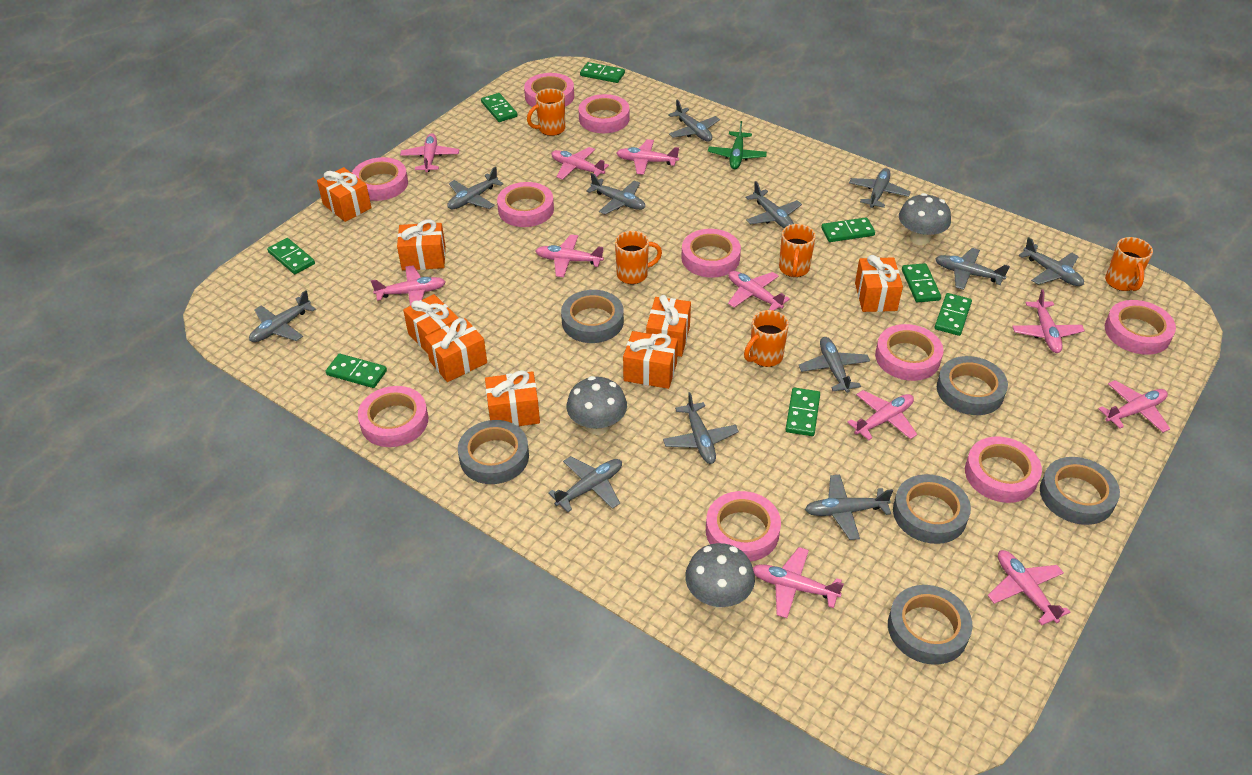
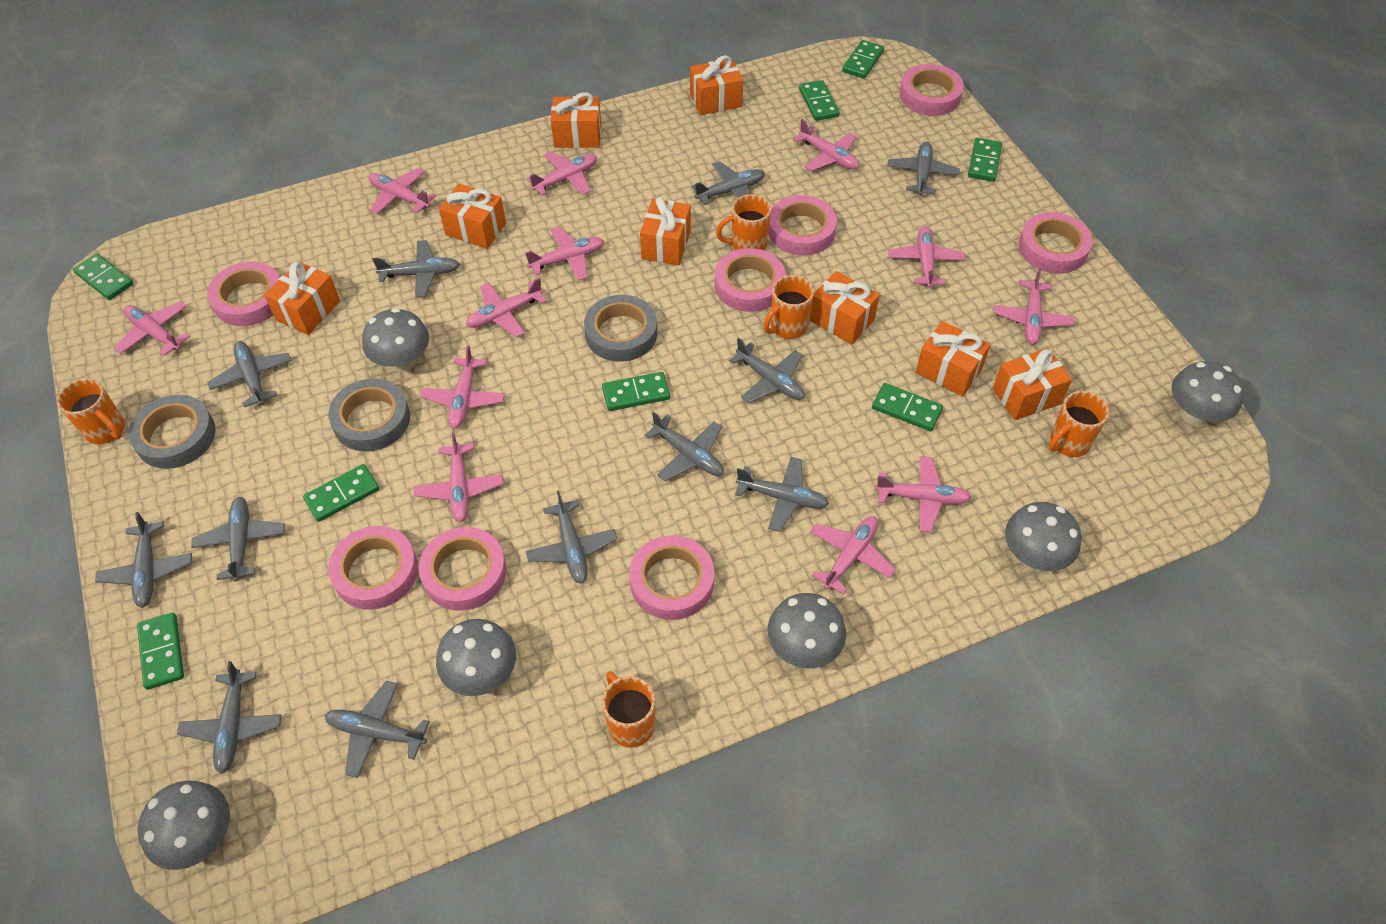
green plane: [708,121,767,169] = 1 -> none = 0
grey mushroom: [567,376,627,435] [685,543,755,608] [899,193,951,245] = 3 -> [138,781,230,870] [362,308,429,372] [436,619,516,696] [768,593,846,668] [1005,502,1082,571] [1172,361,1244,426] = 6
grey tape: [458,420,529,484] [561,290,624,343] [888,585,972,665] [893,474,971,544] [937,356,1008,415] [1040,457,1120,525] = 6 -> [128,395,216,469] [328,379,410,451] [584,295,657,362] = 3
pink plane: [371,265,446,306] [400,133,459,172] [536,235,604,277] [551,147,609,180] [617,139,679,175] [728,271,790,311] [753,547,844,618] [847,390,917,440] [987,550,1070,625] [1012,289,1085,353] [1098,380,1170,432] = 11 -> [114,301,190,356] [369,168,436,215] [414,432,503,522] [420,345,505,428] [466,278,547,337] [525,227,604,281] [527,151,597,196] [793,119,859,171] [810,516,896,595] [875,456,971,532] [888,226,965,288] [993,269,1074,344] = 12
pink tape: [352,157,408,201] [358,386,428,447] [497,182,554,227] [524,73,574,107] [578,94,630,133] [681,229,741,278] [706,491,781,562] [875,324,943,381] [965,437,1042,503] [1105,300,1176,355] = 10 -> [207,262,280,326] [328,526,418,610] [419,527,507,611] [630,535,714,620] [715,248,785,312] [768,195,837,255] [900,64,964,116] [1019,212,1092,273] = 8

